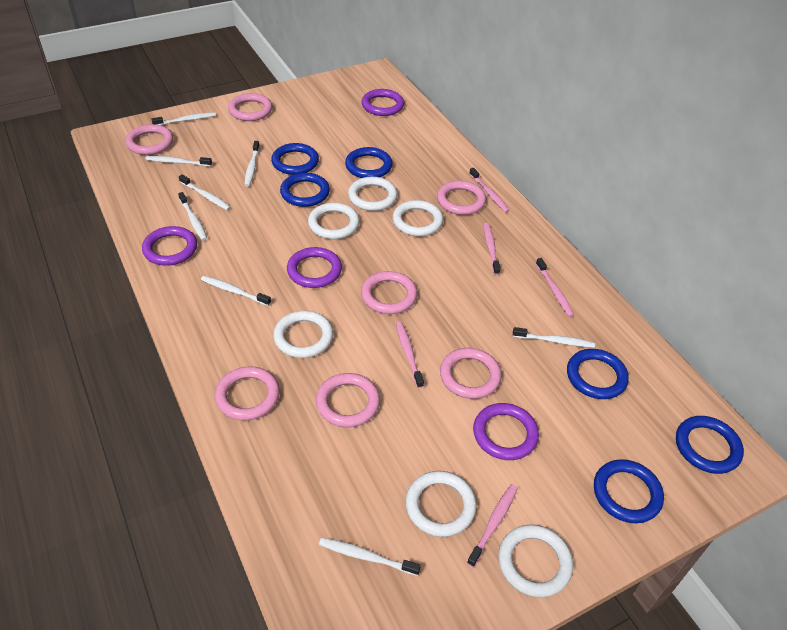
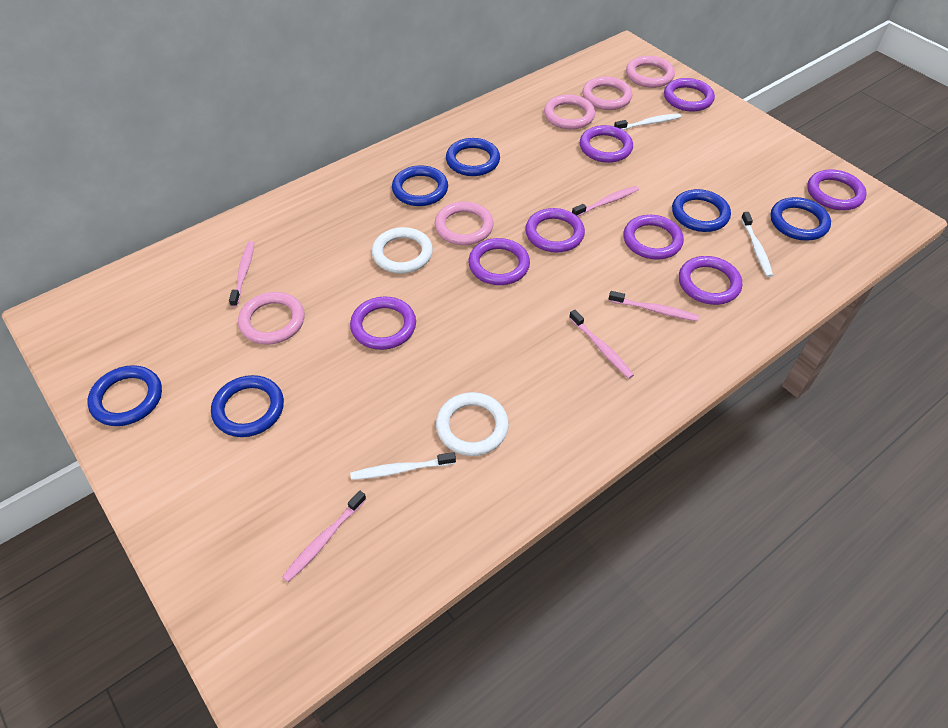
pink ring: [126,124,174,155] [215,366,280,421] [228,93,272,121] [316,373,380,427] [361,271,417,314] [437,180,486,215] [440,348,501,399] = 7 -> [238,292,304,345] [435,201,494,245] [544,94,595,129] [582,77,632,110] [626,56,675,88] = 5
purple ring: [142,226,197,266] [287,247,342,288] [362,89,404,116] [473,403,539,460] = 4 -> [350,297,416,350] [468,238,530,285] [525,208,585,252] [580,125,633,163] [623,215,684,260] [664,78,715,112] [679,256,742,305] [807,169,867,210] = 8
white ring: [273,311,333,358] [308,203,360,239] [348,177,397,211] [392,200,443,236] [406,471,477,537] [498,524,573,597] = 6 -> [372,227,433,273] [436,392,509,456] = 2
white toothbrush: [146,156,212,167] [151,112,216,125] [178,192,207,241] [179,174,231,210] [201,276,271,306] [244,141,260,186] [319,537,421,576] [513,327,595,348] = 8 -> [350,452,456,480] [614,113,681,130] [741,212,773,277] = 3

